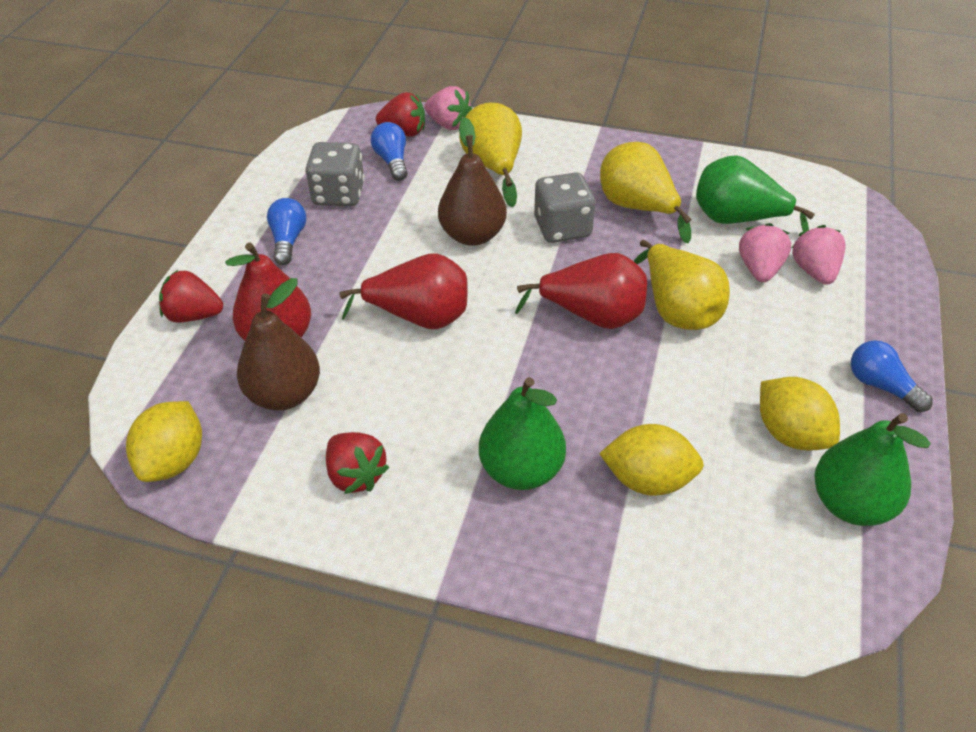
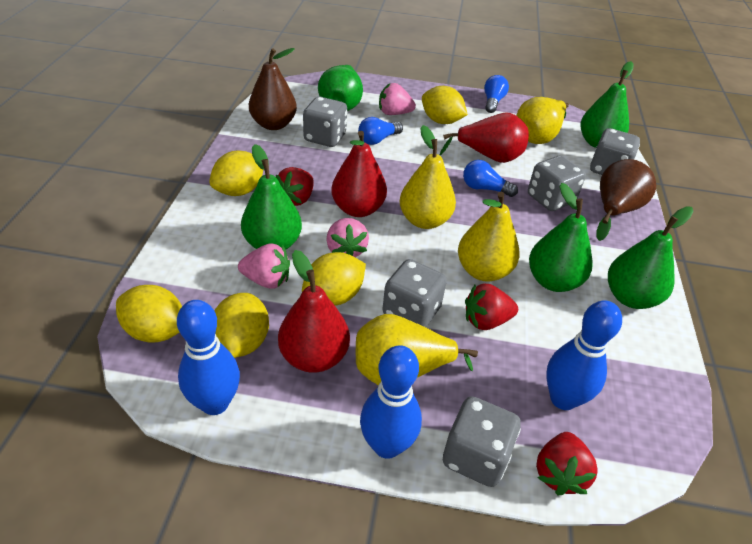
blue bowling pin: none = 0 -> [177,300,240,415] [360,345,422,459] [546,300,622,410] = 3
green pear: [479,377,566,490] [696,155,815,231] [814,413,931,526] = 3 -> [241,144,302,250] [318,65,363,111] [529,183,593,292] [580,61,634,148] [608,206,693,309] = 5
grey dice: [305,142,365,206] [534,172,596,243] = 2 -> [303,97,347,147] [382,259,447,327] [443,396,521,487] [528,156,586,211] [590,128,640,175] = 5
yellow lemon: [126,401,202,482] [599,424,704,496] [760,377,840,451] = 3 -> [116,285,182,343] [209,151,263,196] [214,293,269,358] [302,252,366,306] [422,86,468,124] = 5
yellow pear: [459,103,522,207] [600,142,692,243] [634,240,730,330] = 3 -> [356,314,478,385] [400,125,456,229] [458,192,520,282] [516,97,569,144] = 4

